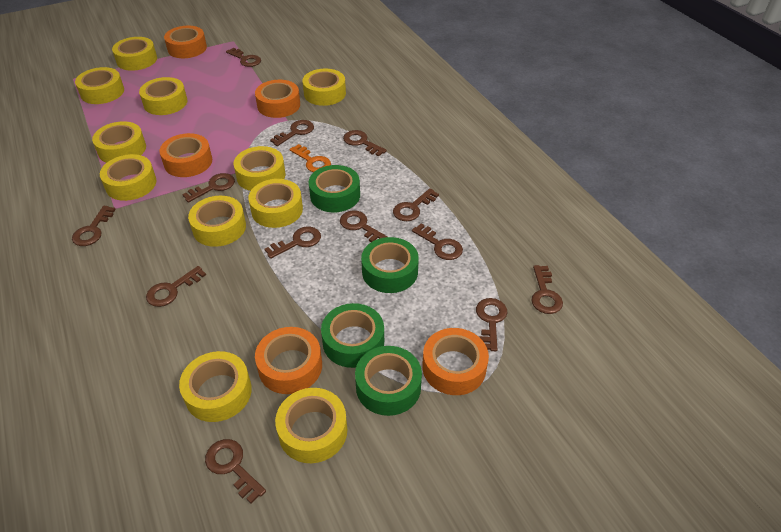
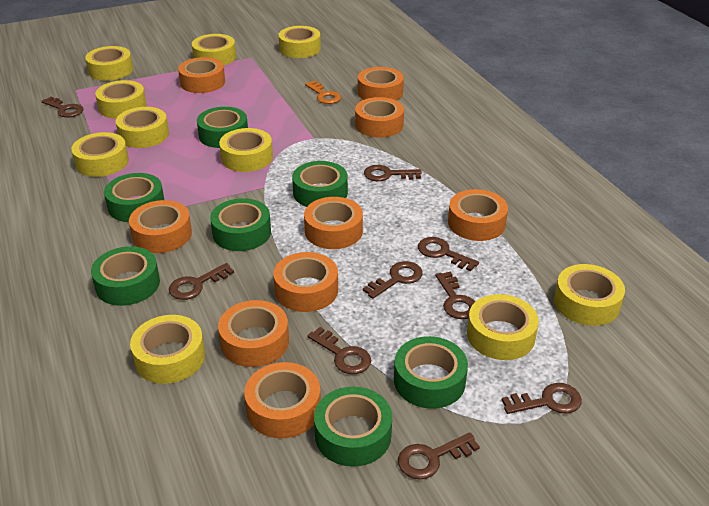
brown key: [72,206,116,246] [146,266,206,307] [182,173,235,203] [205,439,266,503] [226,47,261,67] [265,227,321,259] [270,120,314,146] [340,210,388,242] [343,130,387,157] [393,188,439,221] [412,224,463,260] [476,298,507,351] [531,265,563,314] = 13 -> [41,97,83,118] [169,263,234,300] [307,327,371,374] [363,261,423,299] [364,165,422,181] [398,433,480,480] [418,237,479,271] [435,272,475,319] [502,383,582,414] = 9
green tape: [309,165,360,212] [321,303,384,368] [355,346,422,416] [361,237,419,293] = 4 -> [91,246,160,306] [104,173,164,222] [197,107,248,148] [210,198,271,251] [292,161,348,207] [314,386,392,467] [394,336,468,409] = 7
orange tape: [159,133,212,177] [164,26,207,58] [255,80,300,118] [255,327,322,394] [422,328,489,395] = 5 -> [129,200,192,253] [178,57,225,93] [218,300,289,367] [244,362,321,438] [273,252,338,312] [304,197,363,249] [355,97,404,138] [358,67,404,101] [448,189,508,241] = 9
yellow tape: [75,67,124,104] [92,121,146,163] [100,154,156,201] [112,37,157,71] [139,77,188,115] [179,351,252,422] [188,196,246,247] [233,146,285,191] [248,179,303,228] [275,388,347,463] [303,68,346,106] = 11 -> [71,132,129,177] [85,46,133,81] [95,80,146,119] [116,107,169,148] [130,315,205,384] [192,34,236,65] [219,128,273,172] [278,26,321,58] [467,294,539,360] [554,264,625,326] = 10

